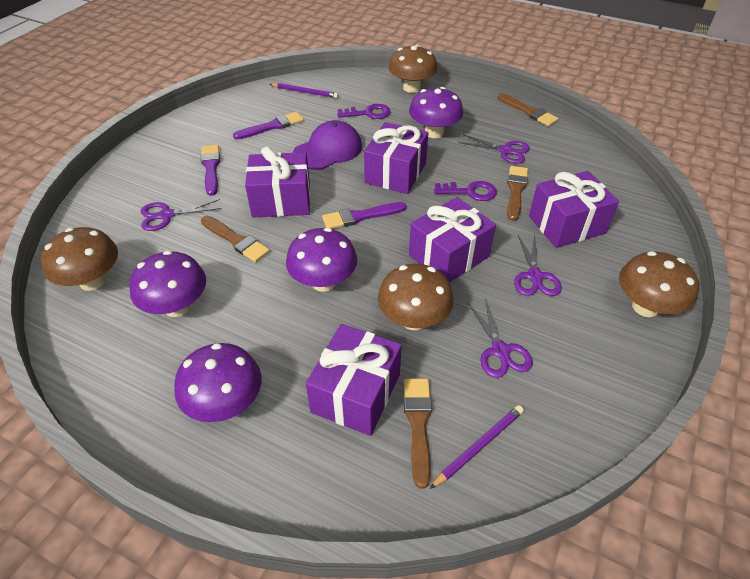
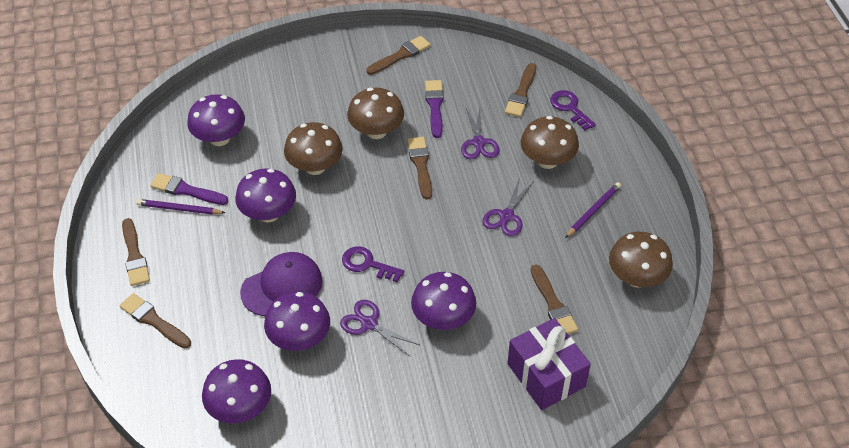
brown brush: [201,216,270,262] [404,379,432,489] [497,93,559,126] [507,166,528,221] = 4 -> [119,293,191,349] [122,218,150,286] [366,36,431,75] [407,137,432,200] [505,63,536,117] [531,265,578,334] = 6
purple brush: [201,145,220,196] [233,112,304,140] [322,202,406,229] = 3 -> [150,173,228,205] [425,80,444,138] = 2
purple gift: [245,147,310,218] [306,324,402,436] [364,122,428,194] [409,197,496,283] [529,171,619,248] = 5 -> [507,318,591,410] = 1
purple mushroom: [129,251,206,317] [174,343,261,422] [286,228,357,292] [409,87,463,138] = 4 -> [187,94,245,146] [202,359,271,424] [235,168,296,222] [264,291,330,351] [411,272,476,330] = 5
purple scissors: [141,199,222,231] [458,134,530,164] [468,298,533,378] [514,235,562,296] = 4 -> [340,300,419,356] [461,108,500,159] [483,177,534,236] = 3

